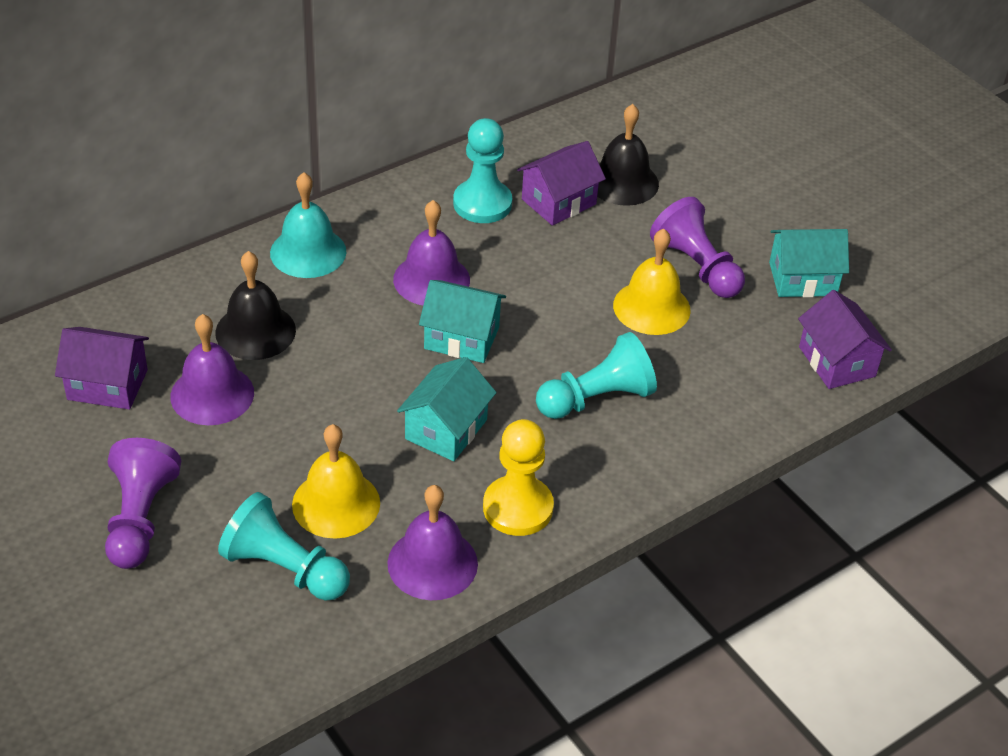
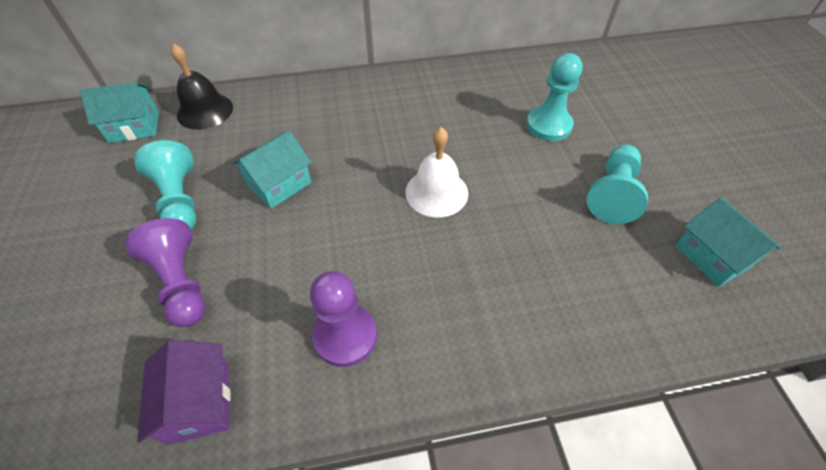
black bell: [215,251,296,360] [597,104,659,206] = 2 -> [171,44,233,130] = 1
purple bell: [170,314,254,425] [387,485,478,600] [393,200,470,305] = 3 -> none = 0
purple house: [55,327,149,410] [517,141,606,225] [798,290,892,389] = 3 -> [137,340,231,445] = 1
turquoise bell: [270,172,346,278] = 1 -> none = 0
white bell: none = 0 -> [405,127,468,217] = 1
yellow bell: [292,424,380,539] [613,229,691,335] = 2 -> none = 0
yellow pawn: [483,419,554,536] = 1 -> none = 0

